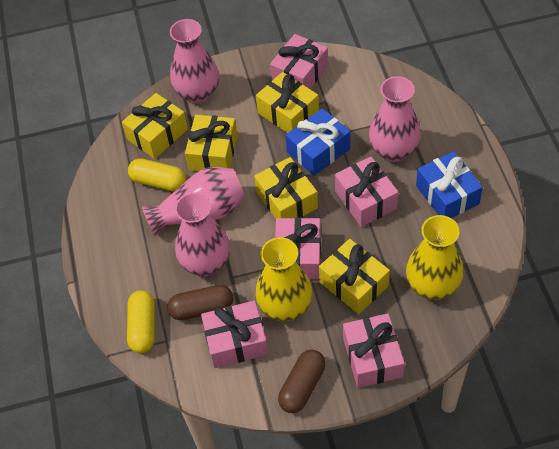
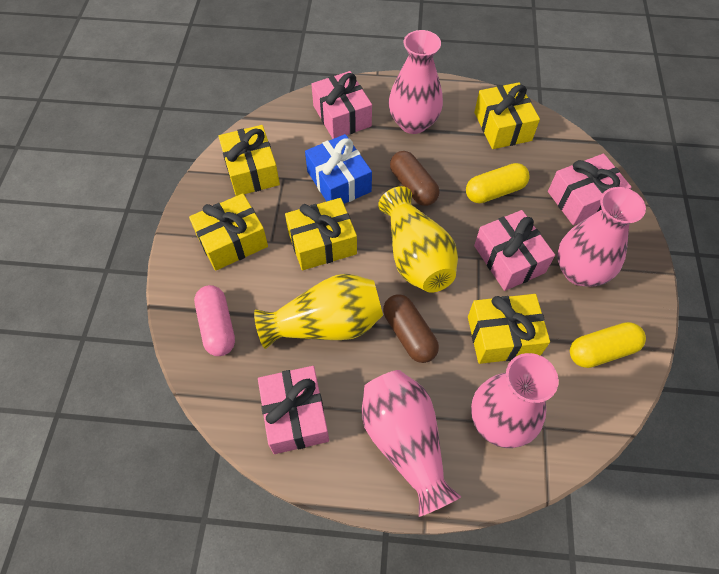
blue gift: [286,108,350,176] [416,151,483,218] = 2 -> [305,134,372,204] = 1
pink capsule: none = 0 -> [194,285,235,356] = 1
pink gift: [201,300,268,368] [270,34,328,89] [275,217,321,279] [335,157,399,227] [343,313,405,388] = 5 -> [258,366,329,454] [311,71,372,139] [474,210,555,291] [548,154,631,225] = 4

